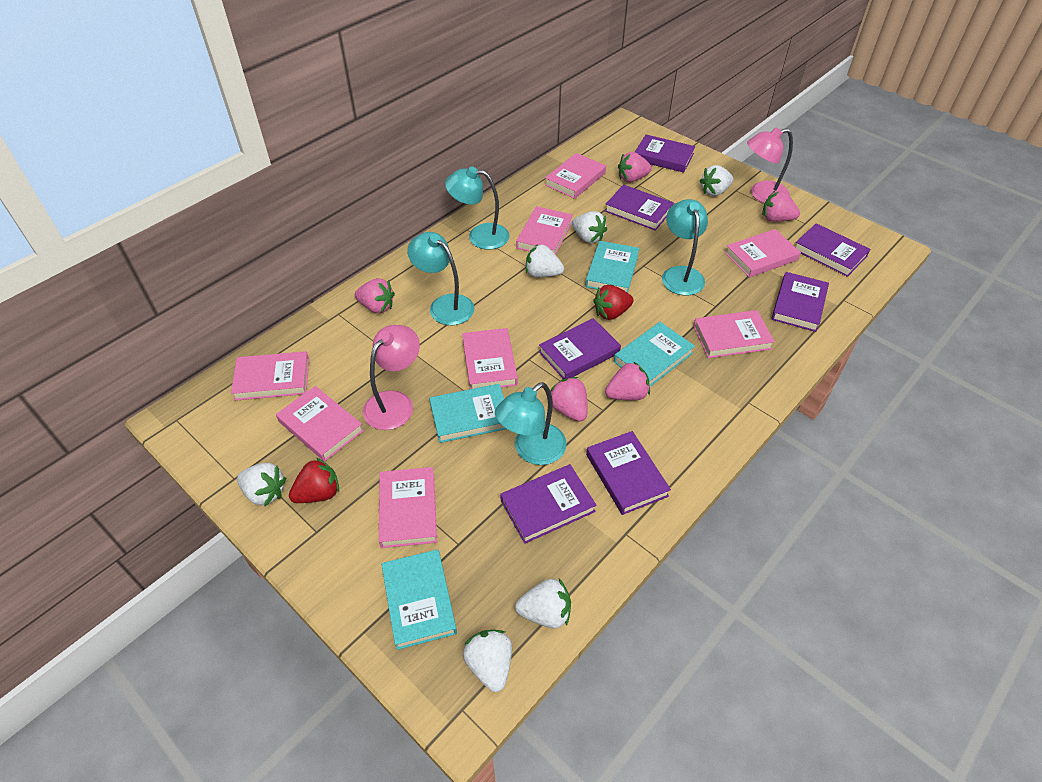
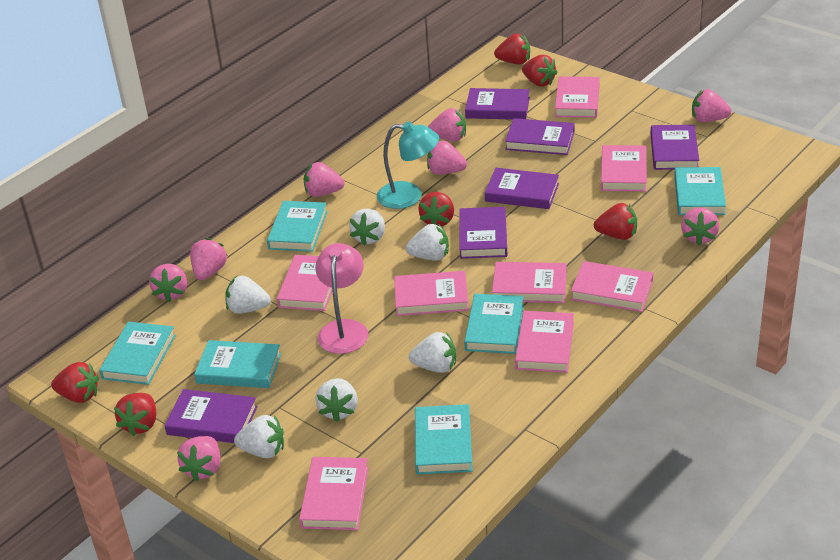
pink lamp: [363,325,420,430] [747,127,793,203] = 2 -> [315,243,368,354] = 1
pink strawberry: [355,278,395,313] [551,377,588,422] [605,361,650,400] [618,152,652,182] [762,191,800,222] = 5 -> [149,264,187,302] [177,436,221,482] [190,238,228,281] [304,162,345,197] [427,141,467,175] [428,108,466,142] [681,207,719,246] [692,89,731,123] = 8
purple book: [500,464,596,544] [539,318,621,379] [586,431,671,515] [605,184,674,231] [635,135,695,173] [771,272,829,332] [796,223,870,277] = 7 -> [164,389,258,443] [459,207,507,259] [465,88,530,119] [485,168,559,209] [505,118,575,155] [651,125,699,170] = 6
red strawberry: [289,458,339,503] [593,285,634,320] = 2 -> [51,362,99,403] [114,393,156,436] [418,192,454,227] [494,34,530,65] [522,55,558,87] [594,203,637,240] = 6
turquoise book: [381,549,457,650] [429,384,506,443] [585,241,639,293] [614,322,695,387] = 4 -> [99,322,176,385] [194,340,281,388] [267,201,328,252] [415,404,473,475] [464,294,524,354] [674,167,726,215] = 6
turquoise lamp: [407,232,474,325] [445,167,509,250] [495,382,567,465] [662,199,708,295] = 4 -> [377,121,439,209] = 1

